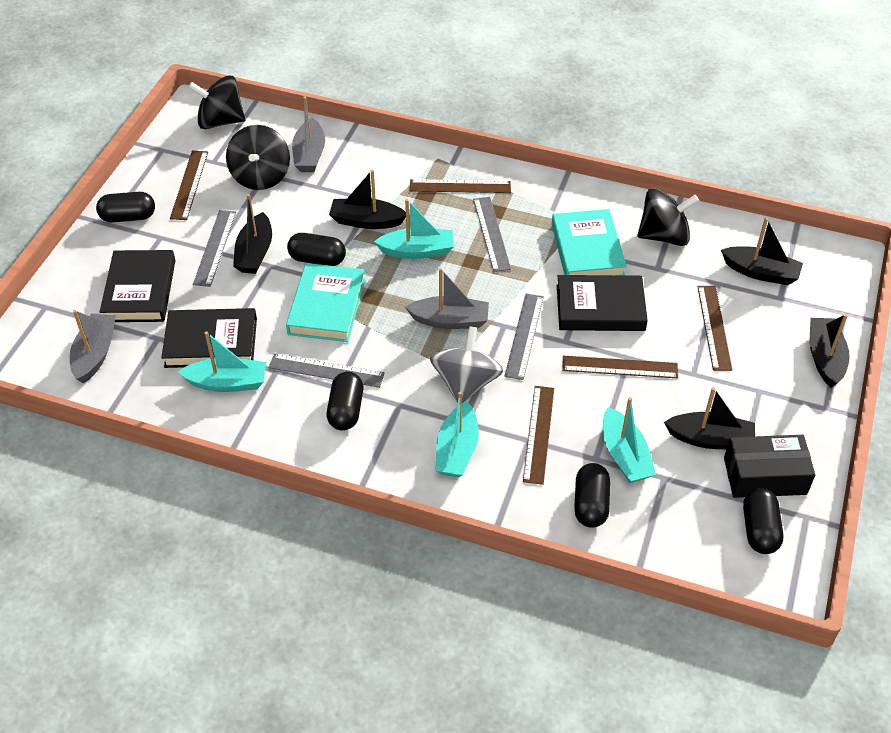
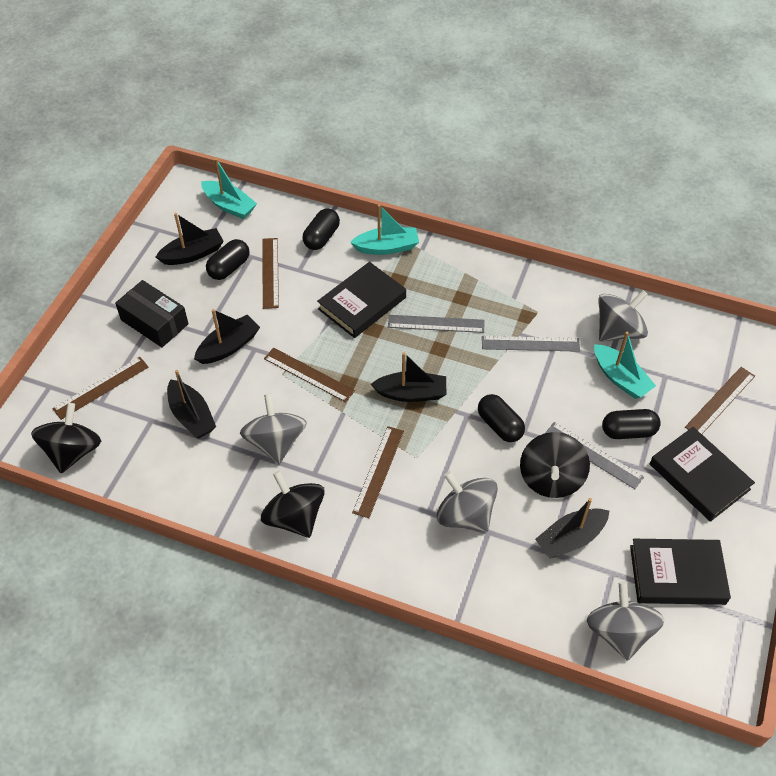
black capsule: [96,192,155,222] [287,233,346,266] [327,372,364,431] [574,463,610,528] [743,488,783,554] = 5 -> [206,239,249,280] [303,208,340,250] [478,394,525,442] [602,409,661,439] = 4
grey boat: [70,310,116,384] [292,96,325,172] [405,268,489,329] = 3 -> none = 0
grey ruler: [193,210,236,287] [269,353,385,388] [473,197,511,272] [504,293,544,380] = 4 -> [388,315,484,333] [482,336,580,352] [545,422,644,489] = 3
grey spinning top: [430,326,503,403] = 1 -> [240,394,307,464] [437,471,498,532] [587,581,664,661] [599,290,648,341] = 4
turquoise boat: [178,331,266,392] [374,199,454,259] [435,392,479,477] [603,397,656,483] = 4 -> [201,158,257,219] [350,204,419,255] [594,332,656,399] = 3
turquoise book: [286,263,365,342] [552,209,627,275] = 2 -> none = 0

